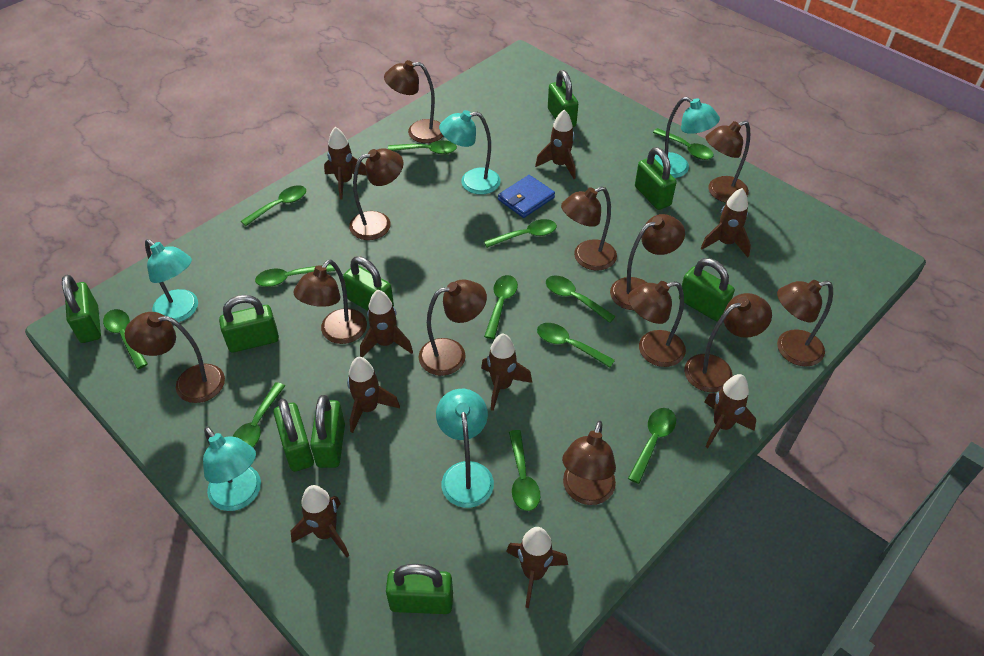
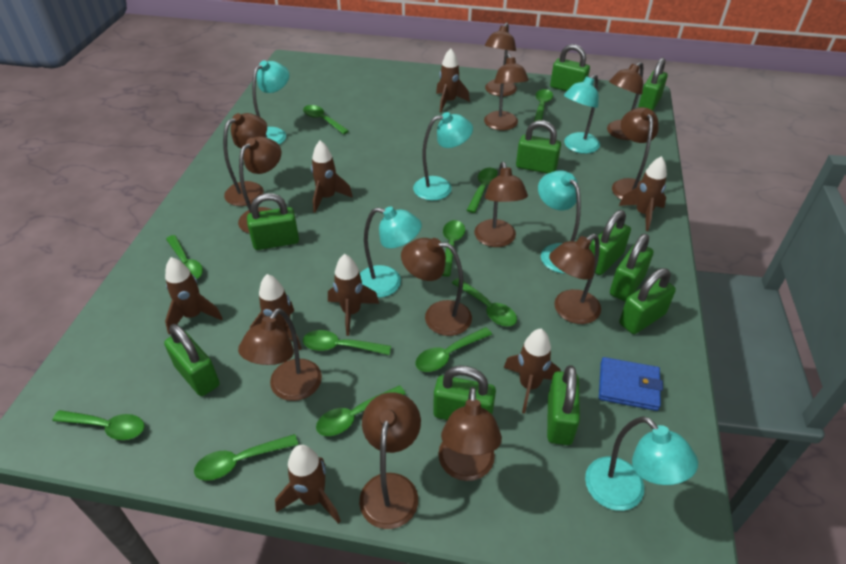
brown rocket: [291,485,349,557] [324,127,367,200] [347,357,400,433] [360,290,413,357] [481,334,532,411] [506,527,568,608] [535,110,576,179] [701,188,751,257] [705,374,756,448] = 9 -> [165,257,223,335] [250,274,302,350] [275,445,341,524] [311,141,353,213] [328,254,379,336] [436,48,470,112] [504,329,561,413] [619,156,667,231] = 8
green padlock: [62,274,101,343] [219,295,279,353] [274,399,314,472] [310,395,345,468] [343,256,394,311] [386,564,453,614] [548,70,578,127] [635,147,676,210] [679,258,735,322] = 9 -> [164,324,220,396] [247,193,299,250] [433,366,496,420] [516,120,561,174] [547,365,580,445] [550,44,590,91] [590,210,631,275] [610,234,653,301] [619,268,676,334] [639,57,668,111] = 10
green spoon: [103,309,148,369] [232,382,285,447] [241,185,306,226] [255,264,335,287] [388,140,457,154] [484,219,557,248] [484,275,518,339] [509,430,540,511] [537,323,615,368] [546,276,616,323] [628,408,676,484] [653,128,714,160] = 12 -> [52,410,145,440] [166,235,203,279] [194,434,298,481] [303,105,349,134] [303,330,391,355] [316,385,406,436] [415,327,492,372] [442,220,465,276] [452,278,517,326] [466,168,498,213] [534,89,553,122] = 11
turquoise lamp: [145,239,198,322] [203,427,261,511] [436,389,494,508] [439,110,501,195] [655,97,720,178] = 5 -> [252,60,289,144] [360,206,422,298] [413,112,473,201] [538,171,581,274] [564,74,600,154] [585,416,698,511] = 6

